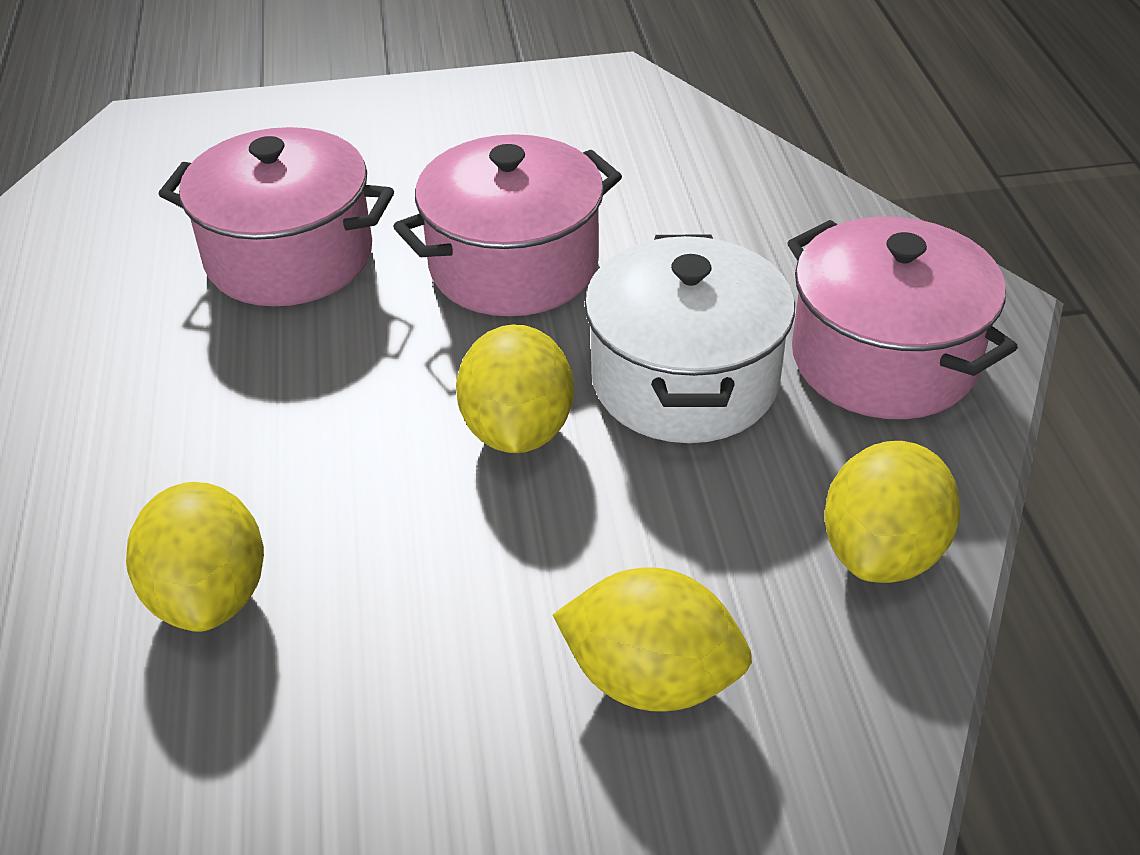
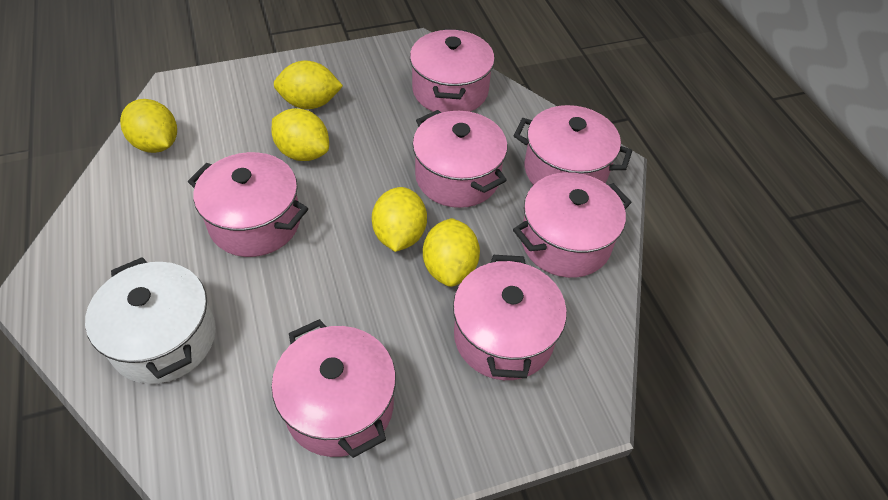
pink pot: [159,127,394,306] [393,134,622,316] [787,216,1018,419] = 3 -> [188,152,308,257] [271,319,396,458] [410,28,495,113] [413,110,508,208] [453,255,567,380] [513,172,632,278] [514,105,632,185] = 7
yellow lemon: [126,482,264,632] [456,324,574,453] [553,568,752,712] [825,441,960,583] = 4 -> [120,99,177,153] [271,108,329,161] [274,60,343,109] [372,187,427,252] [423,218,480,287] = 5

